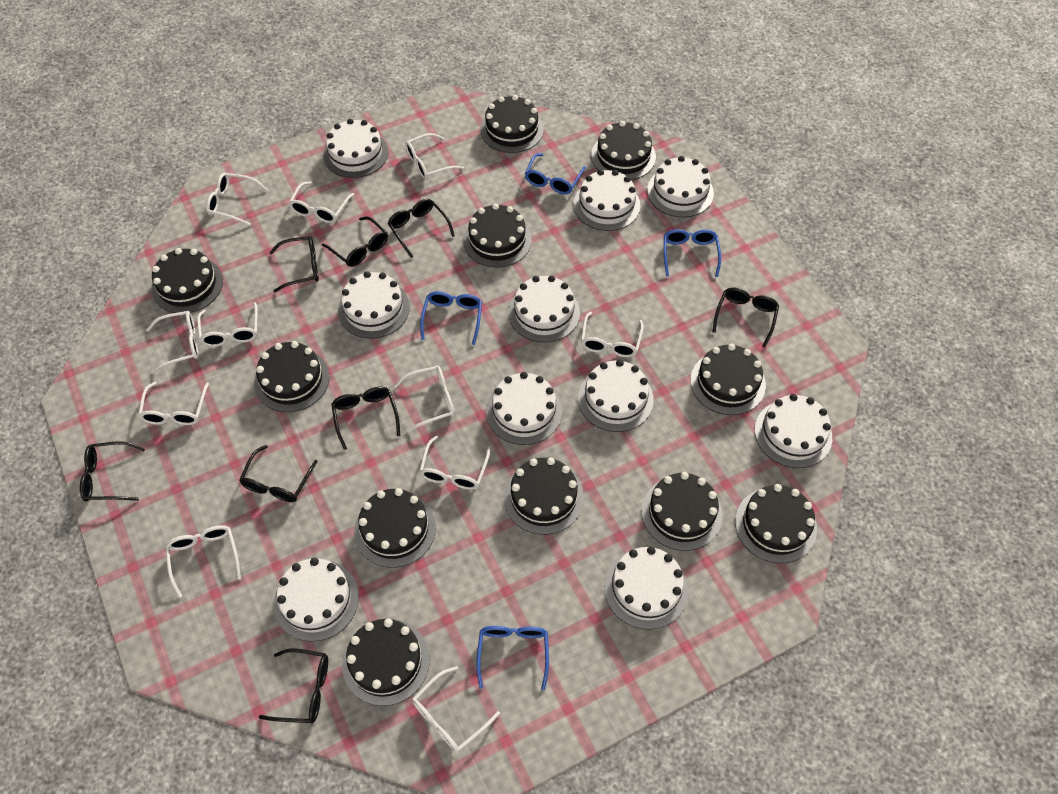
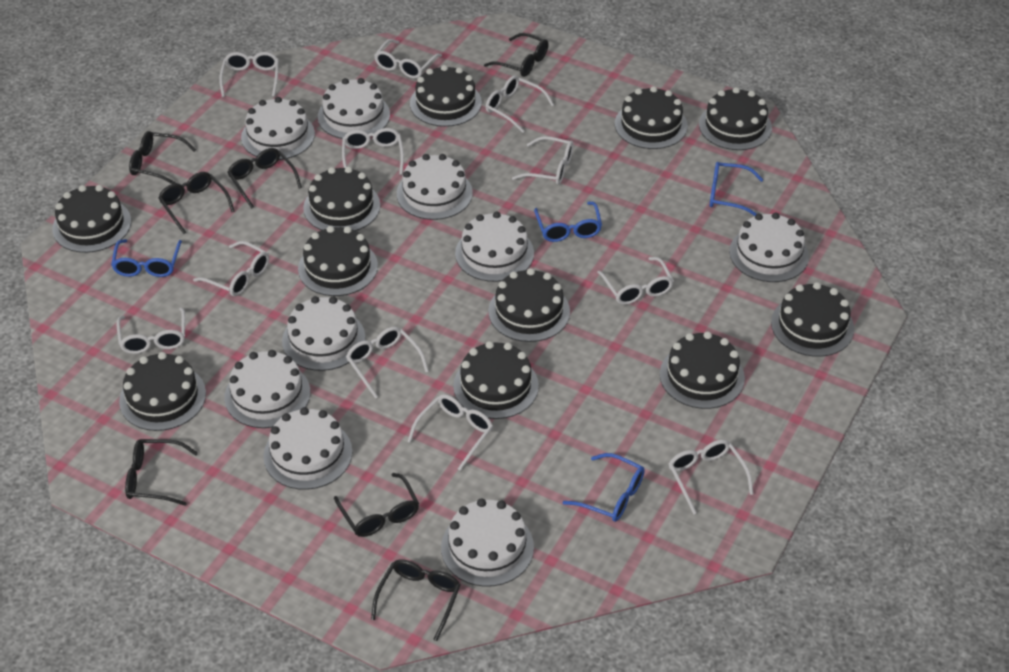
black glasses: [80,441,145,501] [239,445,318,502] [259,648,328,723] [269,236,319,292] [322,216,388,267] [331,387,400,450] [387,199,455,258] [712,288,779,347] = 8 -> [125,439,198,506] [129,131,196,184] [158,172,235,234] [227,148,302,209] [334,473,419,537] [371,559,460,641] [484,33,549,77] = 7
white cake: [274,558,359,642] [323,119,388,178] [338,271,410,339] [486,372,562,445] [508,275,580,343] [573,169,640,231] [578,360,654,432] [604,546,688,630] [647,156,714,217] [755,394,832,468] = 10 -> [224,350,311,428] [241,97,315,160] [263,407,352,490] [282,296,365,371] [318,78,390,139] [397,154,473,220] [441,498,534,587] [455,212,534,282] [729,212,809,282] = 9

